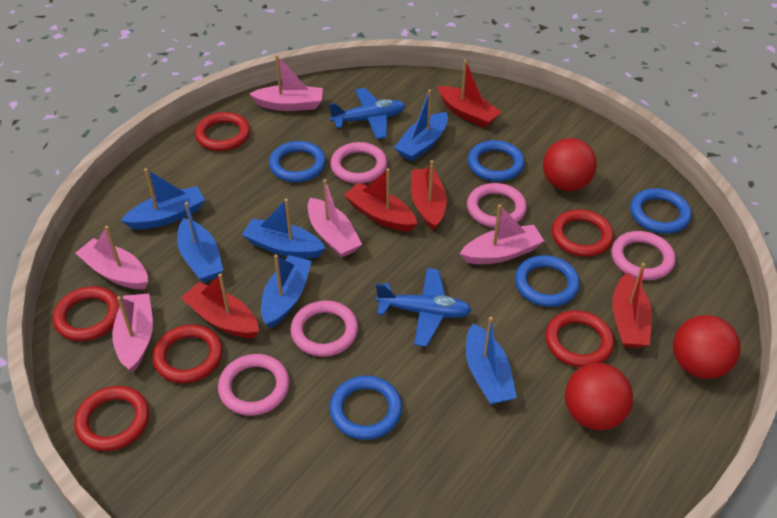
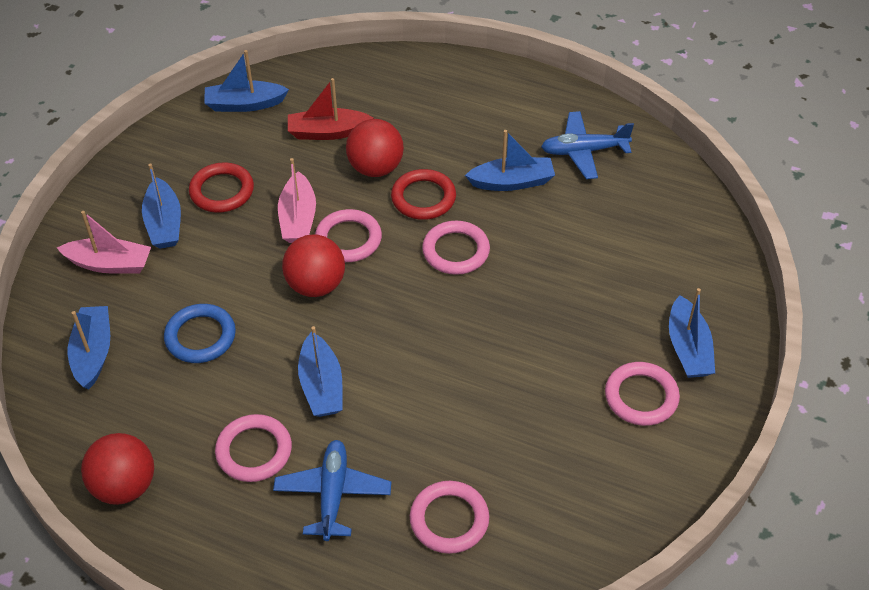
blue ring: [269,141,326,182] [330,376,402,440] [468,140,525,182] [515,255,580,307] [630,188,692,234] = 5 -> [164,304,236,363] = 1
pink boat: [75,226,148,289] [112,294,153,372] [249,55,323,111] [308,179,362,257] [460,204,544,264] = 5 -> [57,211,151,274] [278,158,316,243] = 2
red boat: [181,273,259,338] [344,168,418,232] [411,160,447,231] [438,60,502,128] [612,263,652,348] = 5 -> [288,78,373,140] = 1
red ring: [53,286,120,341] [74,386,149,451] [153,325,223,383] [195,112,250,151] [545,310,614,368] [552,209,614,257] = 6 -> [189,162,254,213] [391,169,456,220] = 2

